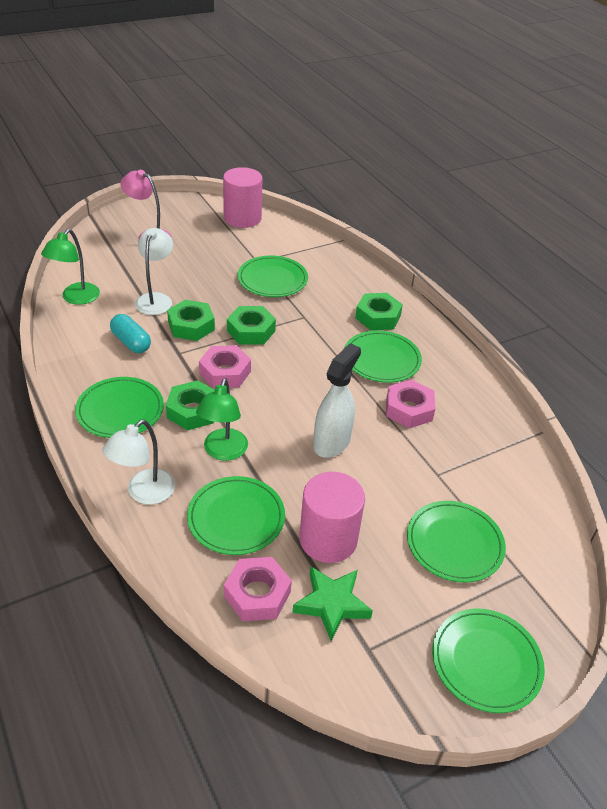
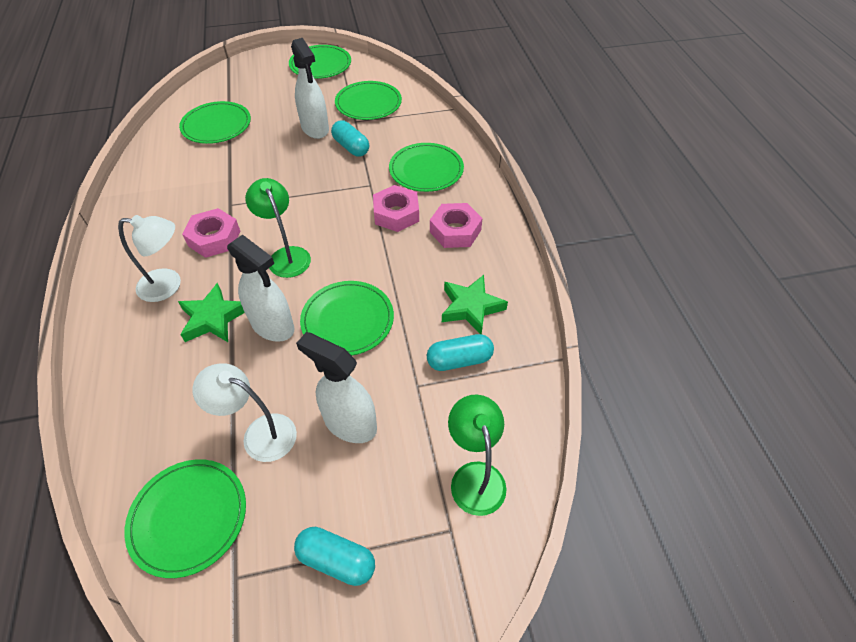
green nut: [166,380,215,430] [167,300,215,341] [227,306,276,345] [355,293,403,330] = 4 -> none = 0
green star: [292,566,373,641] = 1 -> [178,283,245,342] [442,275,508,334] = 2
pink cylinder: [223,167,263,228] [299,472,365,563] = 2 -> none = 0
pink lamp: [120,170,172,239] = 1 -> none = 0
turquoise capsule: [110,314,151,353] = 1 -> [294,527,375,586] [331,120,369,157] [427,334,494,371] = 3
white spray bottle: [313,343,361,458] = 1 -> [227,234,294,342] [291,38,329,139] [296,332,377,443] = 3

